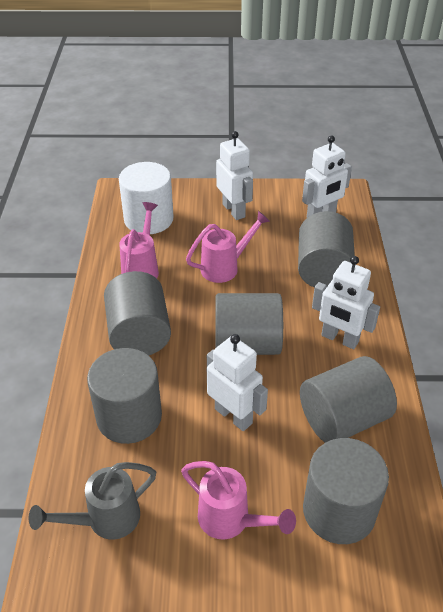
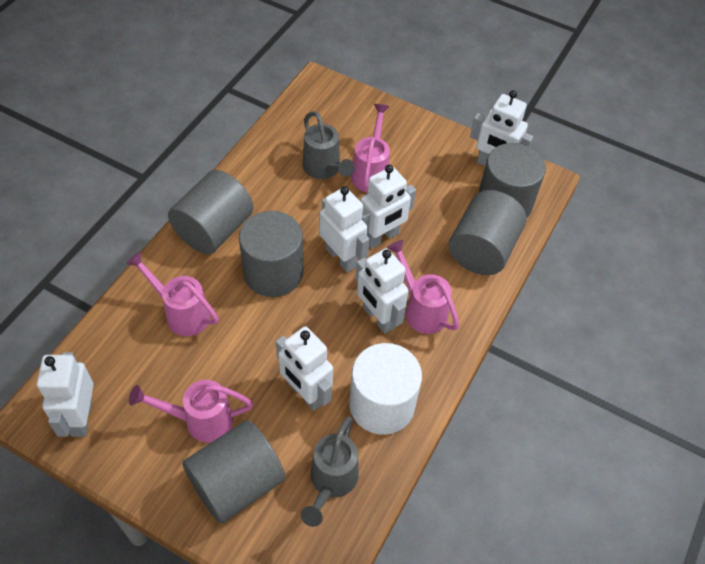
grey cylinder: [87,348,162,444] [104,271,171,356] [215,293,283,355] [298,211,355,288] [300,356,397,443] [303,438,389,544] = 6 -> [168,170,254,254] [182,420,285,524] [239,211,303,297] [448,190,526,275] [478,143,546,218] = 5
grey watering can: [29,462,156,540] = 1 -> [301,417,359,527] [302,111,355,179] = 2
pink watering can: [119,202,159,278] [181,461,296,539] [186,211,270,283] = 3 -> [126,251,219,336] [129,380,253,443] [351,104,390,192] [387,240,459,334] = 4
white robot: [207,334,268,431] [216,131,253,220] [302,135,352,218] [312,256,380,349] = 4 -> [37,352,94,437] [276,326,333,411] [319,186,370,273] [356,248,409,334] [361,165,416,249] [470,90,533,166] = 6

